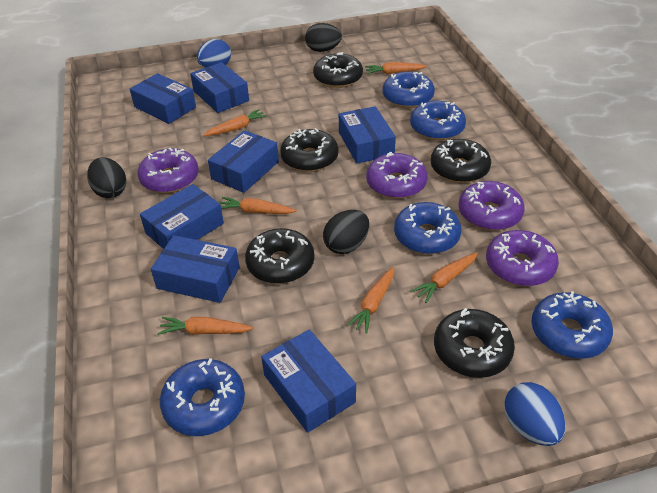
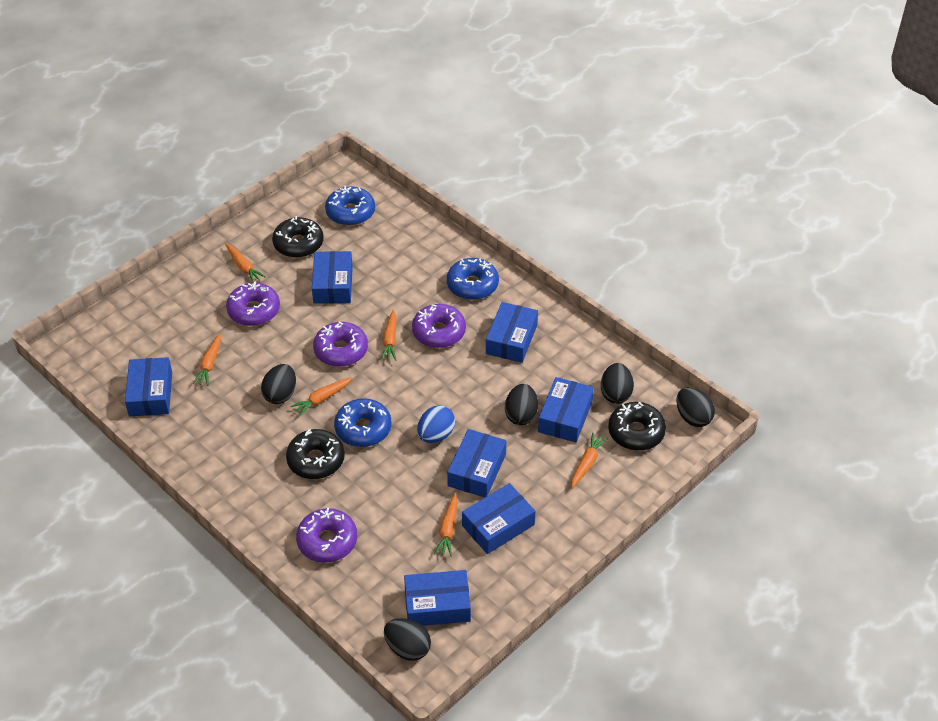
black donut: [245,228,315,284] [280,128,338,172] [313,52,363,88] [431,139,491,183] [434,308,515,378] = 5 -> [272,216,324,258] [286,429,345,479] [608,402,666,451] = 3
black egg: [87,157,126,198] [305,23,342,52] [323,210,369,254] = 3 -> [261,364,296,404] [384,618,431,661] [505,384,538,425] [601,363,634,404] [676,388,715,427] = 5
blue donut: [160,358,245,436] [382,72,435,108] [394,202,461,254] [410,101,466,140] [531,291,613,359] = 5 -> [325,186,375,226] [334,398,392,447] [447,258,499,300] = 3
blue egg: [197,39,231,68] [504,382,566,446] = 2 -> [417,405,455,443] = 1

